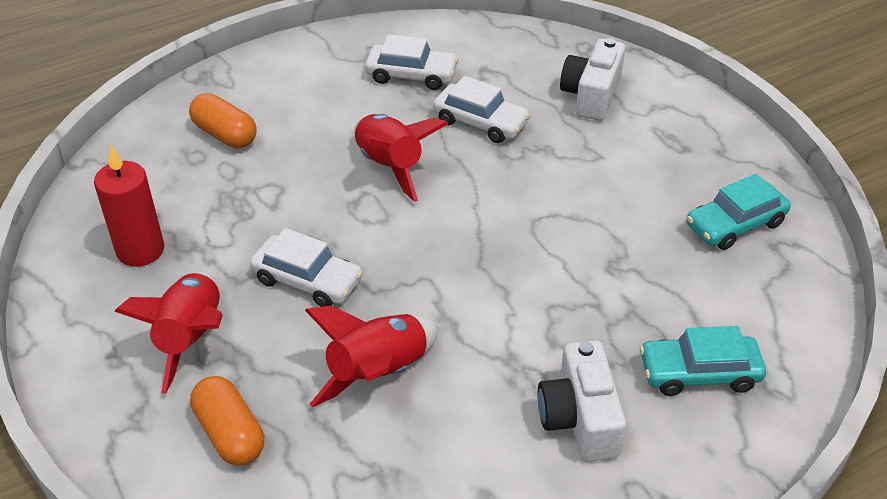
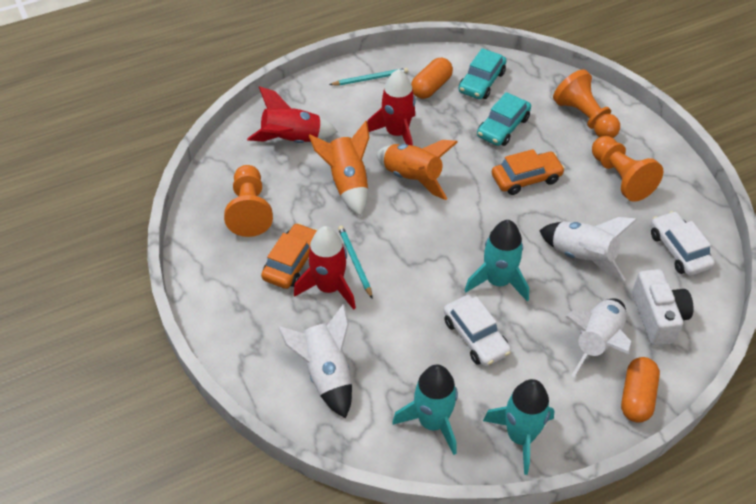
orange car: none = 0 -> [261,223,317,289] [492,149,565,195] = 2
orange pawn: none = 0 -> [224,165,273,237] [553,69,620,138] [592,136,663,202] = 3
orange rocket: none = 0 -> [309,121,369,216] [376,140,458,200] = 2
red candle: [94,145,164,267] = 1 -> none = 0
turquoise pencil: none = 0 -> [329,68,408,85] [338,225,373,299] = 2
turquoise rocket: none = 0 -> [392,365,458,455] [464,220,529,301] [483,379,555,475] = 3
white camera: [538,341,626,462] [560,38,625,121] = 2 -> [632,269,694,346] = 1
white car: [250,228,363,307] [365,34,459,90] [433,76,531,143] = 3 -> [443,295,511,367] [651,211,715,276] = 2
white rocket: none = 0 -> [277,304,352,418] [539,217,637,281] [565,298,632,377] = 3

